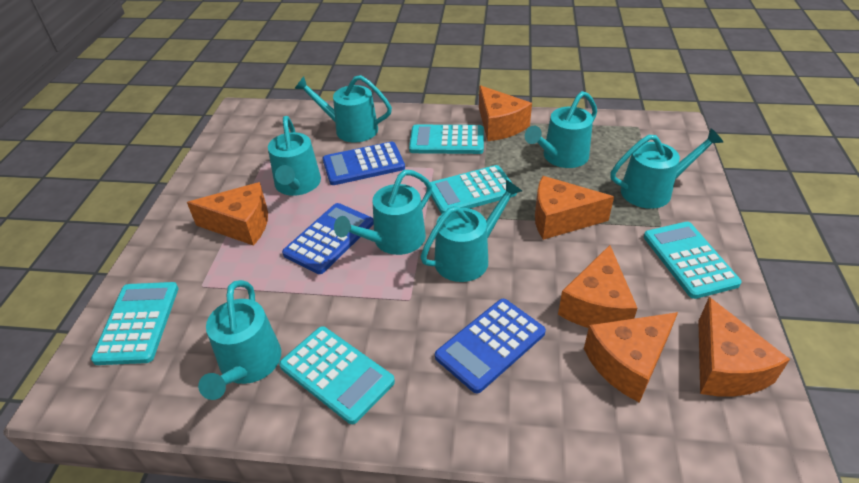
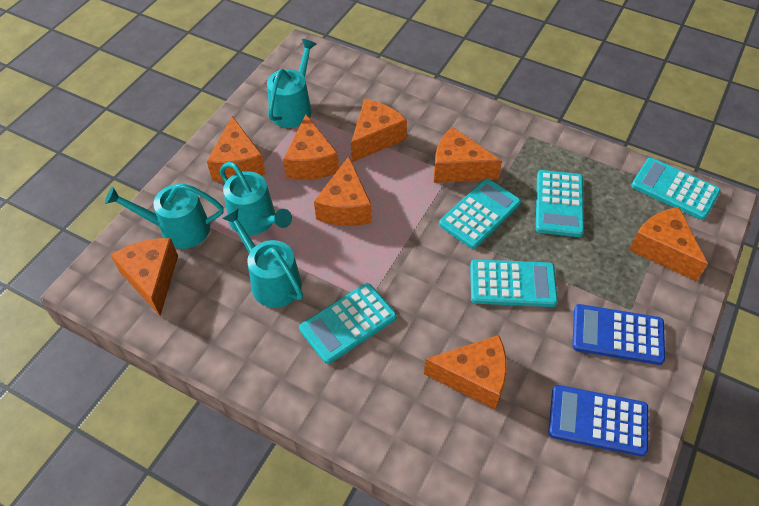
blue calculator: [282,203,374,274] [323,142,405,185] [435,299,546,393] = 3 -> [548,385,648,456] [572,304,665,365] = 2
orange cheese: [187,182,268,246] [479,85,532,141] [535,176,614,240] [558,245,637,328] [584,312,678,403] [698,297,790,397] = 6 -> [111,238,178,316] [207,116,266,182] [283,114,339,180] [314,156,372,226] [351,99,407,162] [424,335,507,410] [434,127,502,183] [629,207,708,281] = 8
turquoise watering can: [198,280,281,400] [268,116,321,196] [294,75,392,143] [334,170,432,255] [420,180,522,282] [525,91,597,168] [611,128,723,209] = 7 -> [105,183,224,249] [220,162,292,235] [222,209,303,308] [267,39,317,128] = 4

